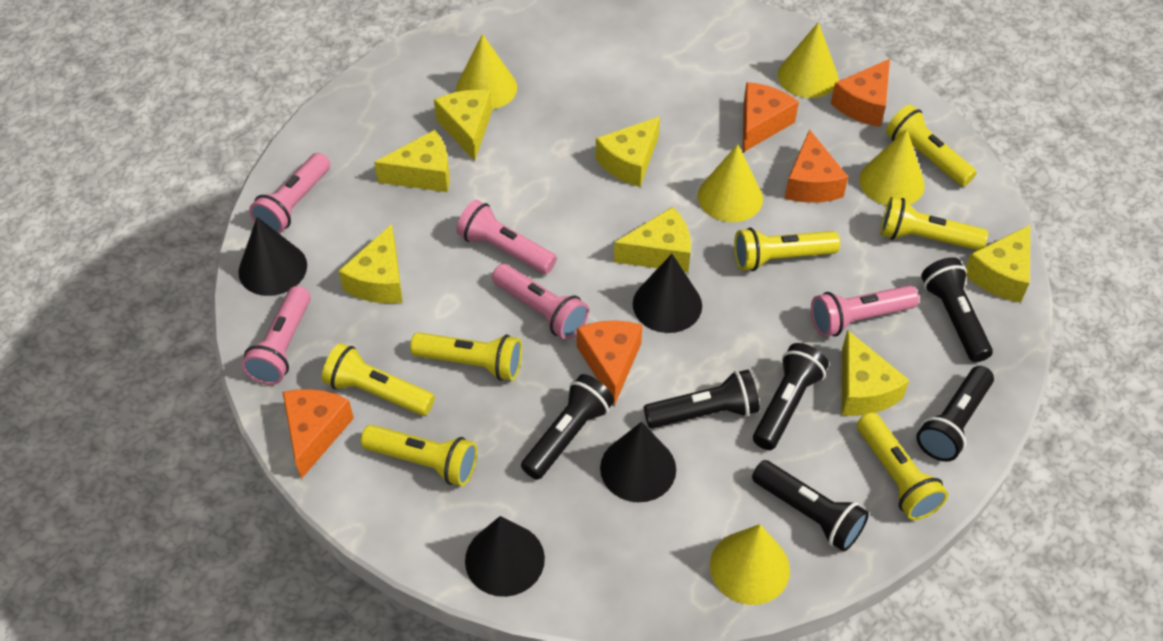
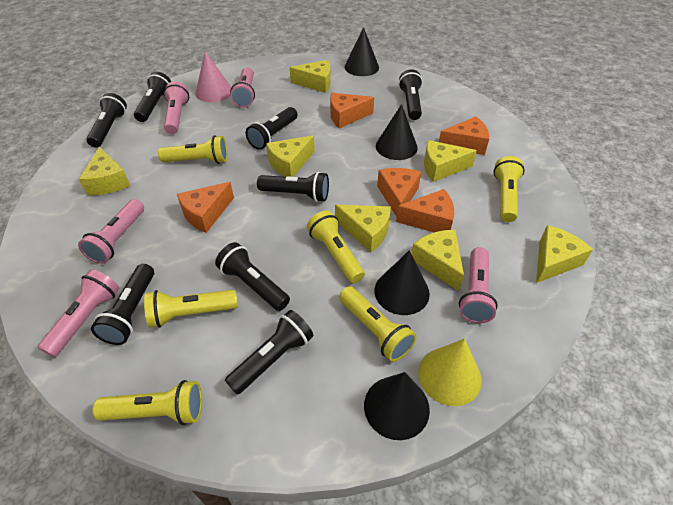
black flashlight: [521,374,614,480] [644,370,760,429] [752,460,869,551] [753,343,829,450] [916,366,994,462] [921,257,993,362] = 6 -> [87,93,127,148] [91,264,154,345] [134,72,171,122] [215,242,290,311] [225,310,313,395] [246,107,297,150] [257,172,329,202] [399,69,423,120] = 8
pink cone: none = 0 -> [195,51,231,102] = 1
yellow cone: [456,34,517,109] [698,144,763,222] [710,524,790,605] [778,22,839,98] [859,129,925,206] = 5 -> [418,339,482,406] = 1
yellow flashlight: [322,343,435,416] [361,425,477,486] [410,332,522,381] [734,228,840,271] [857,413,948,520] [880,197,988,250] [886,104,977,187] = 7 -> [93,380,202,425] [144,290,238,328] [158,135,228,164] [307,210,365,283] [339,286,417,362] [493,156,525,222] = 6

